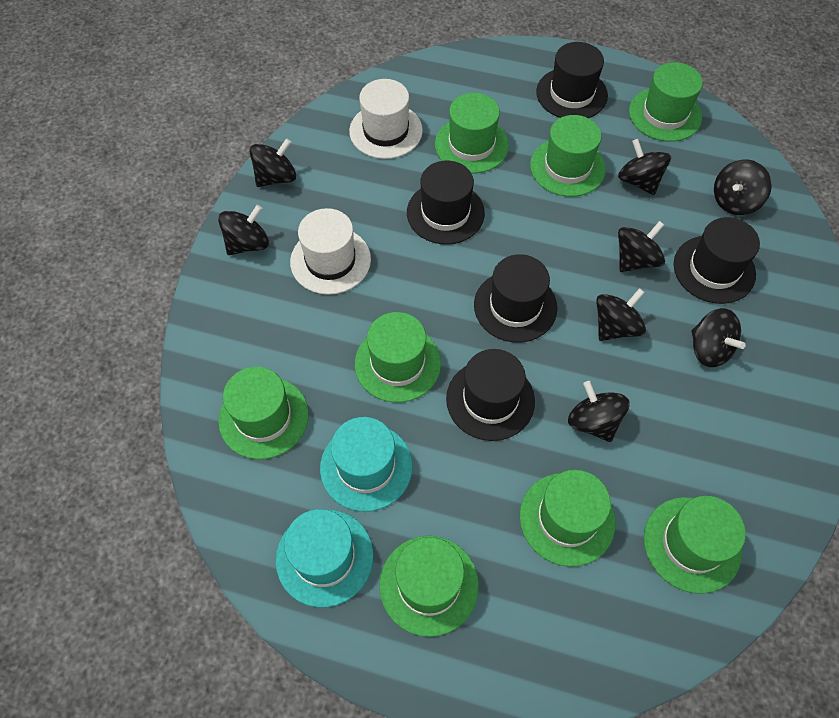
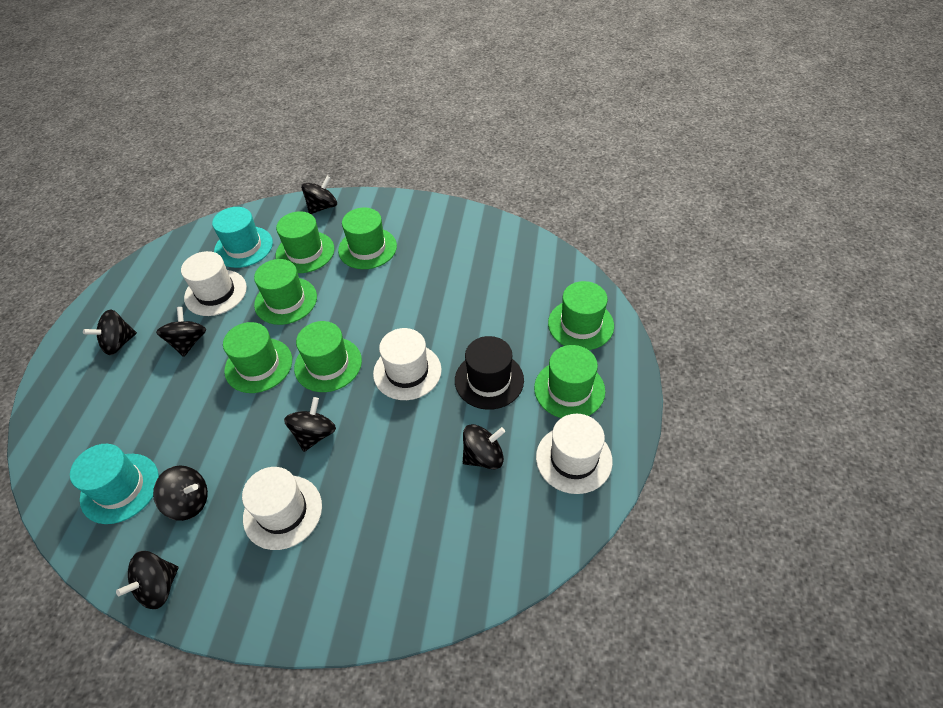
black hat: [407,161,485,244] [446,349,535,441] [474,254,557,342] [536,42,608,118] [674,217,760,304] = 5 -> [455,336,524,410] = 1
black spinning top: [218,205,269,255] [249,138,296,187] [568,381,630,442] [596,288,646,341] [618,139,671,195] [618,221,665,272] [692,308,746,367] [714,159,772,215] = 8 -> [83,309,137,355] [116,551,178,609] [153,465,208,521] [156,307,206,357] [284,397,336,452] [301,176,337,214] [463,424,505,469] = 7
green hat: [218,367,309,459] [355,312,441,403] [379,536,479,637] [435,93,509,173] [520,470,616,567] [530,115,606,197] [629,62,703,142] [644,496,746,594] = 8 -> [223,322,292,393] [254,259,317,325] [276,211,334,273] [294,321,362,392] [338,208,397,269] [534,345,605,418] [548,281,614,350] = 7
white hat: [290,208,371,295] [349,79,423,159] = 2 -> [181,251,247,316] [242,467,322,550] [373,328,442,400] [536,414,613,494] = 4

